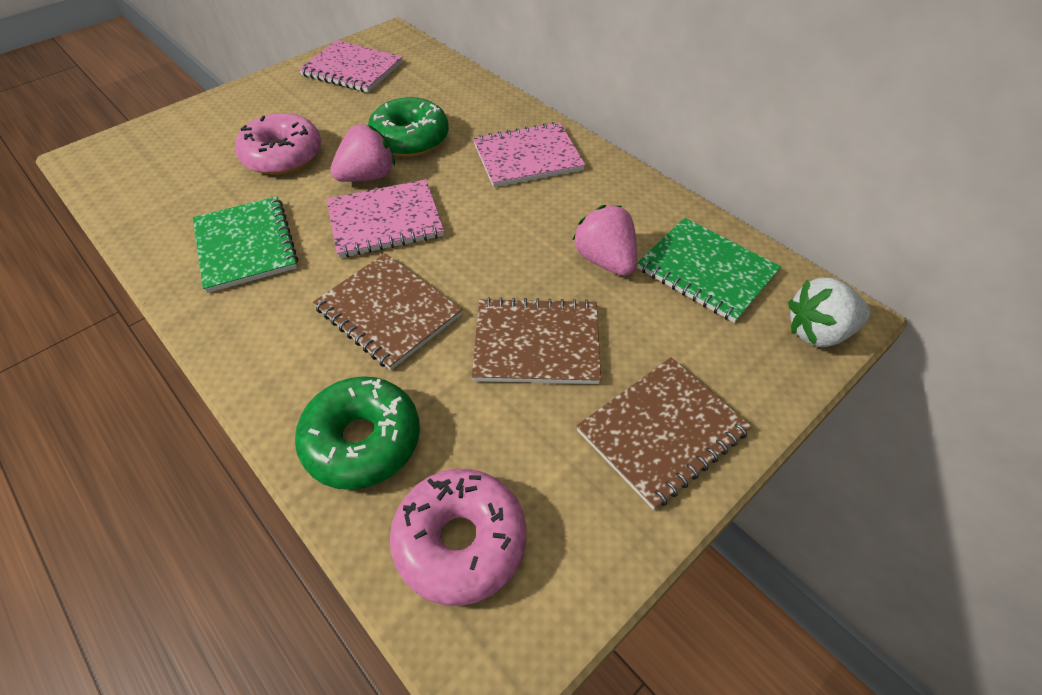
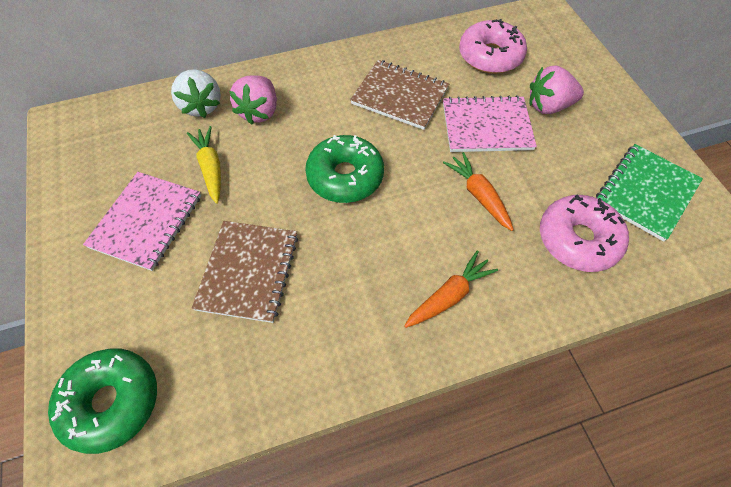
brown notebook: [313,253,462,370] [472,297,601,384] [576,357,751,510] = 3 -> [192,221,298,323] [350,60,449,130] = 2
green notebook: [193,196,298,293] [637,218,781,323] = 2 -> [596,144,703,242] = 1
orange carrot: none = 0 -> [404,251,498,328] [443,152,514,231] = 2
pink notebook: [299,40,403,93] [326,179,444,258] [473,122,585,187] = 3 -> [83,172,201,271] [443,95,537,152] = 2
yellow carrot: none = 0 -> [187,126,221,204] = 1

